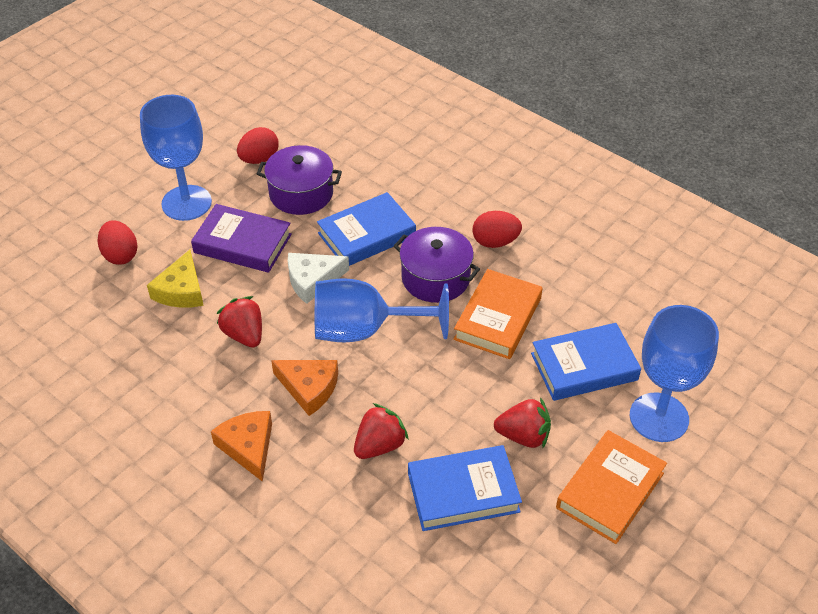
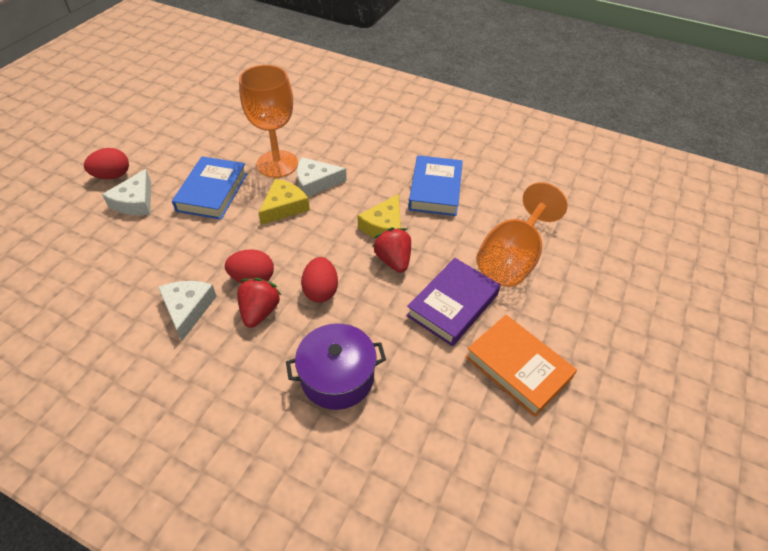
blue book: [317,192,416,266] [408,445,522,531] [531,323,641,401] = 3 -> [172,156,247,220] [408,155,463,216] = 2
blue goblet: [140,95,212,221] [315,279,449,342] [630,305,719,442] = 3 -> none = 0
orange book: [454,269,543,359] [556,430,667,544] = 2 -> [465,315,577,417] = 1
orange cheese: [211,411,272,482] [271,360,338,416] = 2 -> none = 0
orange goblet: none = 0 -> [239,65,298,178] [476,182,568,287] = 2
purple pot: [257,145,342,215] [394,227,480,303] = 2 -> [286,323,386,410] = 1
red strawberry: [217,296,262,348] [354,403,409,459] [494,397,551,448] = 3 -> [237,278,281,328] [373,227,411,273] = 2
white cheese: [288,253,349,304] = 1 -> [102,169,151,215] [158,281,217,341] [297,157,347,197] = 3
yellow cheese: [147,250,204,308] = 1 -> [258,179,310,225] [358,194,401,239] = 2

